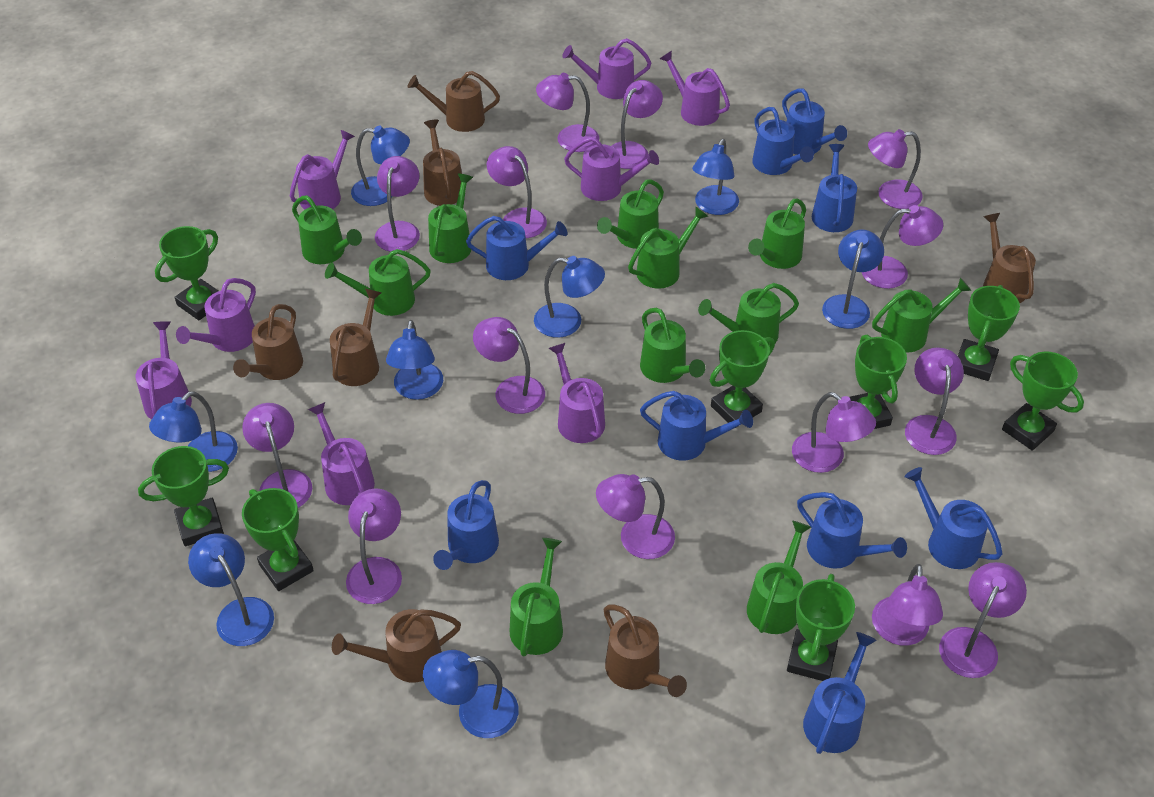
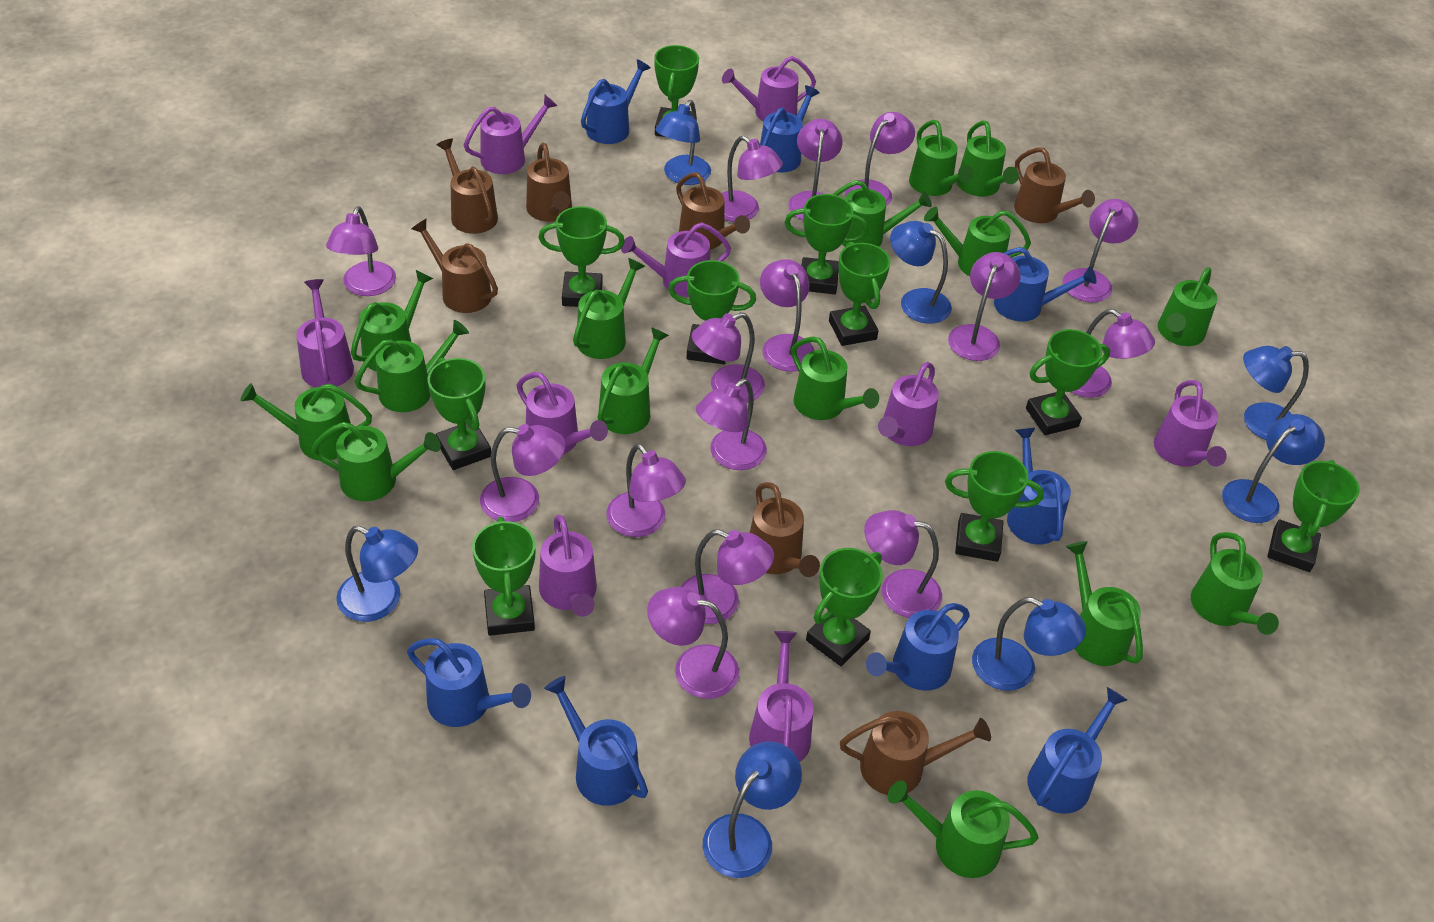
blue lamp: [149,391,238,472] [188,533,274,646] [351,125,410,206] [386,320,443,400] [423,650,519,738] [534,256,605,338] [692,139,739,215] [822,229,884,329] = 8 -> [336,526,418,622] [655,100,711,185] [703,741,802,878] [890,221,952,324] [972,597,1086,691] [1222,414,1325,523] [1243,346,1309,440] = 7
blue watering can: [433,480,499,570] [466,216,568,280] [640,391,753,461] [752,107,814,175] [782,88,847,155] [797,492,907,569] [803,632,877,754] [812,144,857,232] [905,467,1002,569] = 9 -> [407,638,531,727] [544,676,648,806] [581,59,651,144] [760,85,820,172] [866,603,970,691] [994,247,1096,321] [1007,428,1071,545] [1028,687,1127,814] = 8
green trophy: [138,446,229,546] [155,226,218,320] [242,488,314,591] [710,330,775,427] [787,574,855,681] [849,335,907,429] [958,285,1020,381] [1002,352,1084,451] = 8 -> [428,358,491,470] [472,516,535,636] [538,206,625,307] [654,45,699,137] [668,260,756,364] [785,194,868,294] [806,548,883,666] [829,242,891,346] [945,451,1044,562] [1026,329,1110,435] [1267,460,1360,572] = 11
green watering can: [292,196,362,264] [325,249,431,316] [428,173,473,263] [510,538,563,656] [597,179,664,249] [628,207,708,289] [640,308,705,383] [698,283,799,345] [747,520,811,634] [748,198,806,269] [872,277,971,352] = 11 -> [240,383,372,460] [311,422,441,501] [351,270,434,371] [355,320,469,412] [573,258,645,359] [597,327,669,434] [791,336,879,420] [832,180,932,247] [887,781,1038,878] [909,120,974,196] [924,207,1031,276] [957,121,1019,197] [1066,541,1143,666] [1158,267,1217,346] [1191,532,1279,635] = 15
purple lamp: [242,403,312,508] [346,489,402,604] [375,156,420,252] [473,317,545,414] [487,146,547,238] [536,73,599,152] [596,474,675,559] [612,80,663,169] [792,392,876,473] [862,205,943,289] [868,129,923,209] [872,564,943,646] [905,347,964,455] [939,562,1027,678] = 14 -> [326,206,396,296] [480,424,566,522] [606,444,686,537] [647,587,739,699] [681,529,774,624] [692,312,765,403] [696,378,767,470] [722,136,783,222] [760,259,815,372] [788,119,843,220] [845,112,915,206] [864,510,942,618] [948,252,1021,361] [1063,199,1138,302] [1071,309,1155,398] = 15
purple watering can: [136,321,192,419] [176,278,256,352] [290,130,355,210] [308,402,375,505] [549,343,605,443] [562,38,651,99] [564,137,659,201] [660,51,730,126] = 8 -> [296,279,354,387] [464,95,557,174] [516,372,608,454] [539,514,597,617] [621,222,731,297] [722,56,816,122] [749,631,814,762] [878,362,939,446] [1154,380,1227,467] = 9

